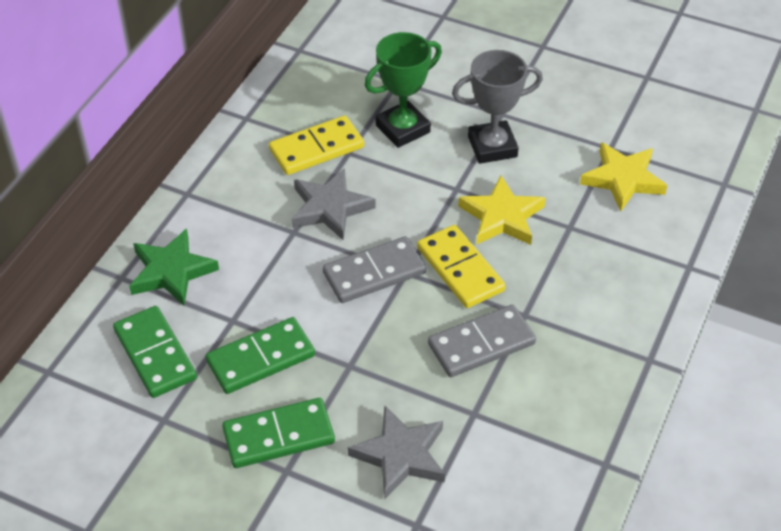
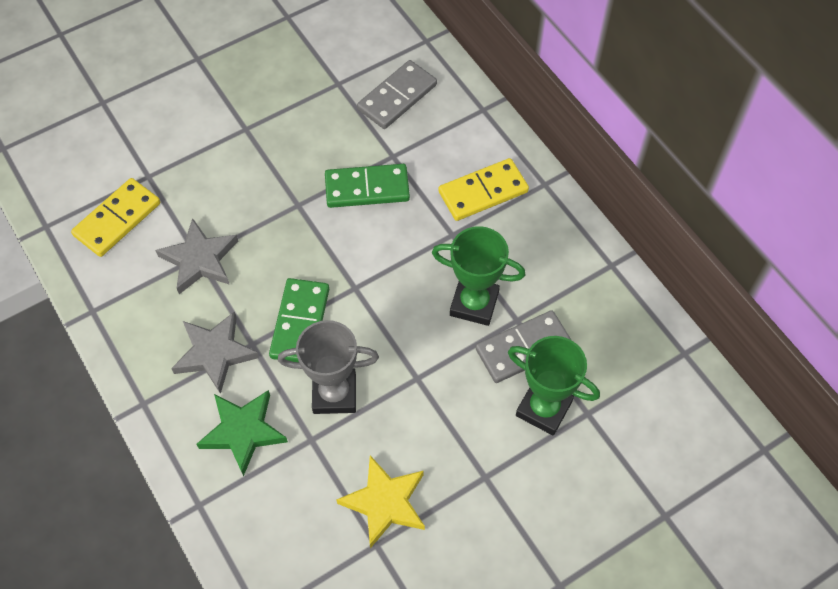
green domino: [113,306,197,398] [206,317,315,394] [222,398,335,468] = 3 -> [269,278,329,362] [325,164,410,208] = 2
green trophy: [364,32,442,148] = 1 -> [432,226,526,326] [508,336,600,435] = 2
yellow star: [458,176,546,245] [580,142,668,212] = 2 -> [336,456,425,548] = 1

